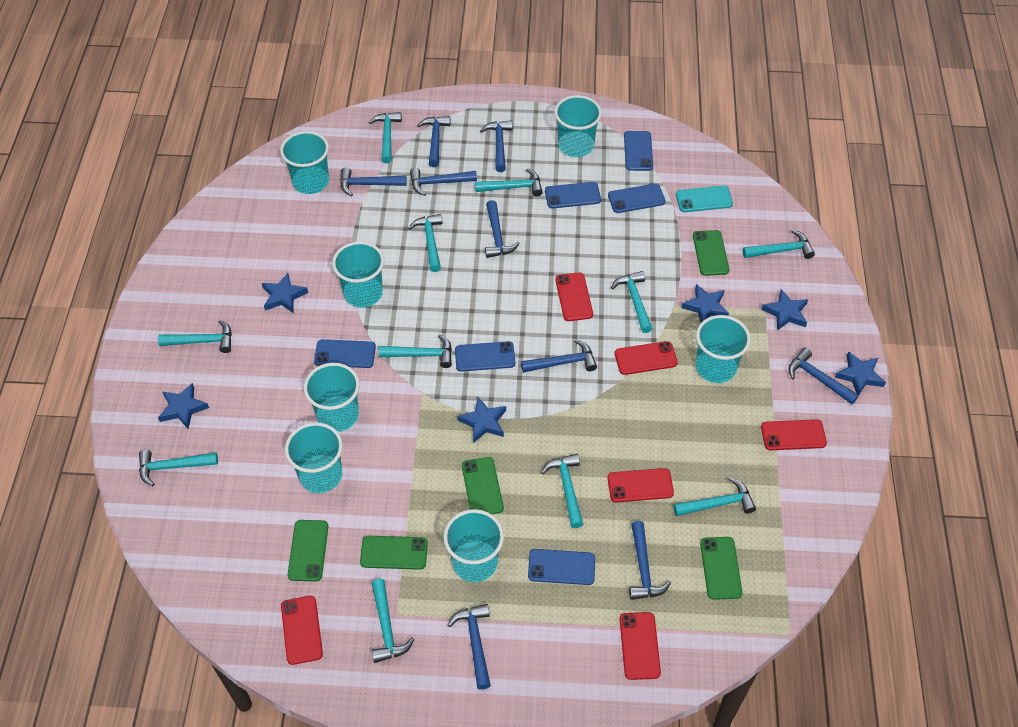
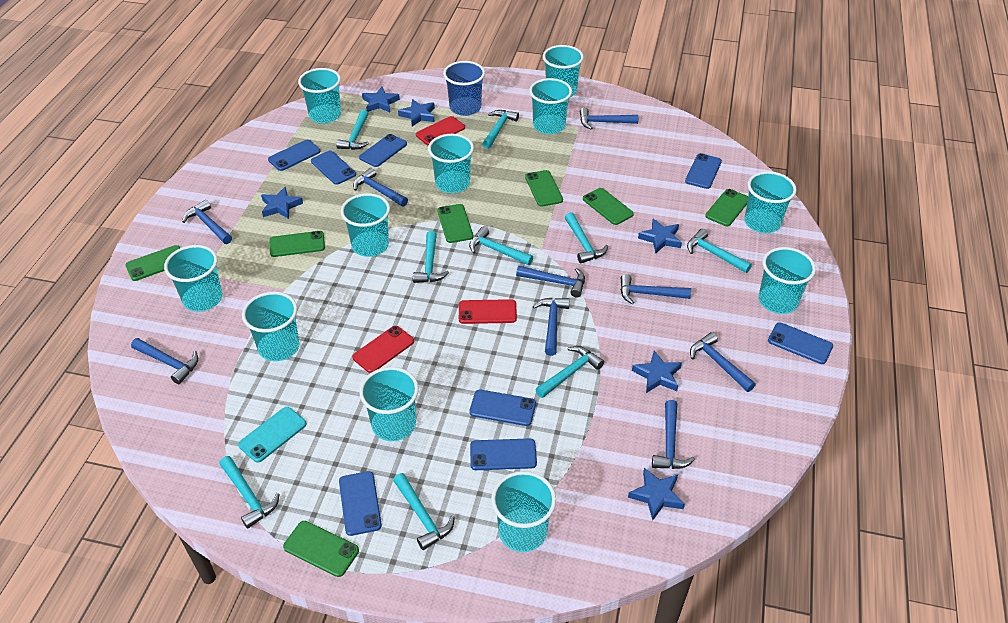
blue cup: none = 0 -> [443,61,485,116] = 1
blue phone: [314,339,376,368] [455,341,516,372] [528,549,595,585] [545,182,601,208] [608,183,666,213] [624,131,653,171] = 6 -> [268,140,320,171] [311,151,356,185] [339,471,382,536] [359,134,407,167] [469,390,536,426] [470,438,537,470] [685,153,722,189] [768,322,833,364] = 8
green phone: [288,520,328,581] [360,536,428,570] [462,457,504,514] [693,230,729,276] [700,537,742,600] = 5 -> [125,245,180,281] [270,231,325,257] [283,521,359,577] [437,204,473,243] [525,170,563,207] [583,188,634,225] [705,189,748,226] = 7
red phone: [281,596,323,665] [555,272,593,321] [607,468,674,502] [615,341,678,375] [620,612,661,680] [761,419,827,450] = 6 -> [352,326,414,373] [416,116,465,146] [459,299,517,324] = 3
turquoise cup: [280,131,329,194] [285,422,343,493] [304,363,360,432] [332,241,384,308] [444,509,504,582] [554,95,602,157] [696,315,751,383] = 7 -> [164,245,222,312] [242,292,300,361] [298,68,341,123] [341,193,390,257] [359,367,419,441] [428,134,474,193] [491,471,556,552] [529,78,572,134] [543,45,584,97] [744,171,797,233] [759,247,816,314] = 11
turquoise hammer: [139,450,218,486] [158,320,232,353] [369,112,402,163] [372,579,414,663] [379,334,452,368] [408,214,443,272] [475,168,543,196] [541,454,583,528] [611,271,653,333] [673,477,756,516] [743,229,815,259] = 11 -> [219,456,280,529] [336,110,369,150] [393,473,455,550] [413,231,449,283] [469,227,533,265] [483,110,519,149] [535,346,604,398] [565,212,608,263] [687,229,752,273] = 9

